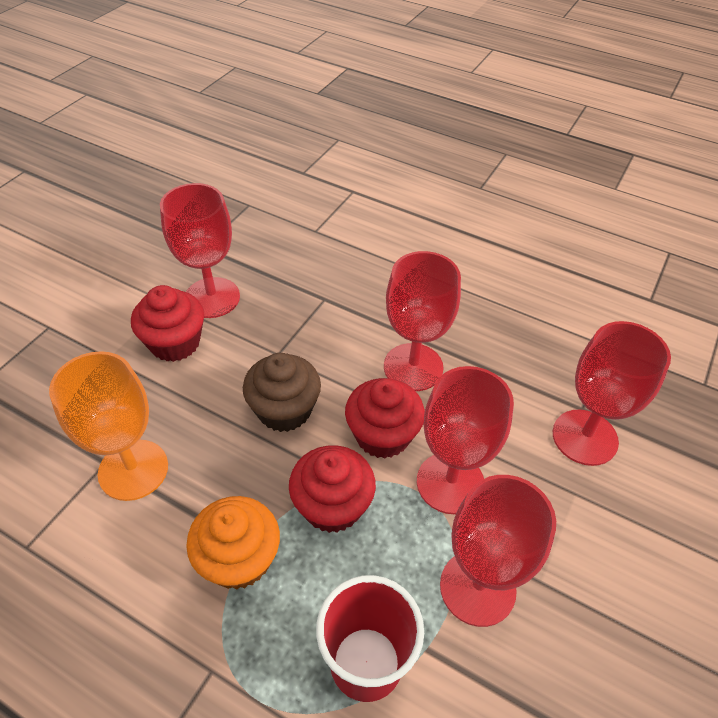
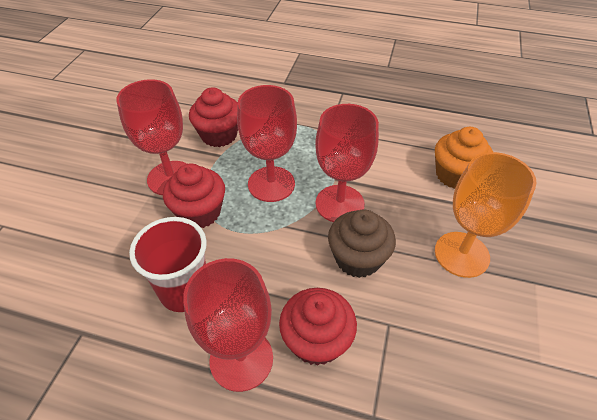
red goblet: [160,183,240,318] [384,251,461,391] [417,366,514,514] [440,475,556,627] [552,321,671,466] = 5 -> [116,79,187,195] [183,258,273,392] [237,85,297,202] [315,104,379,222] = 4

